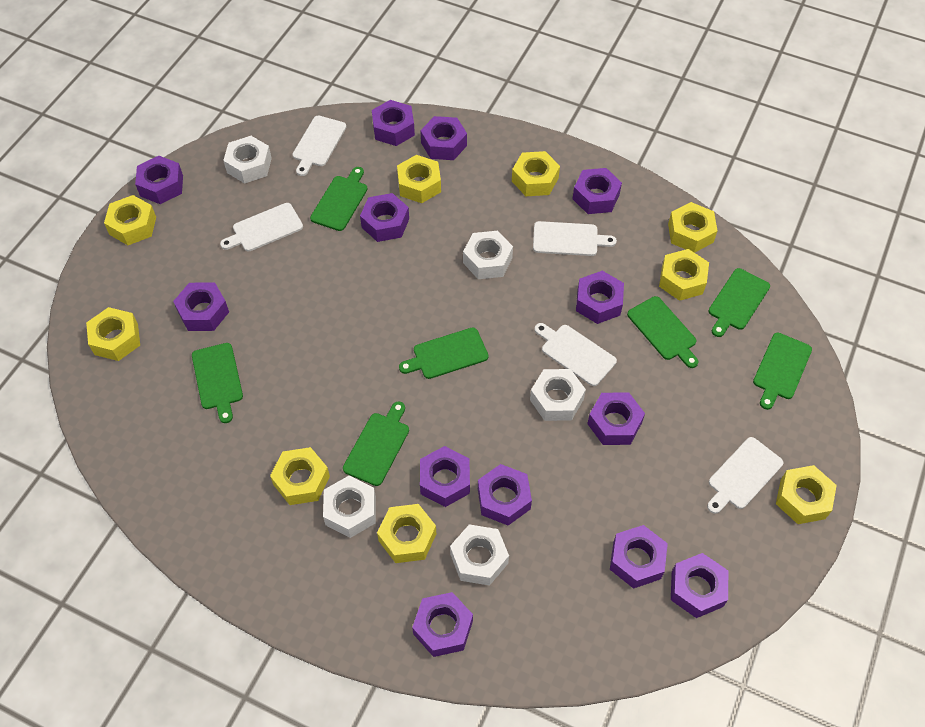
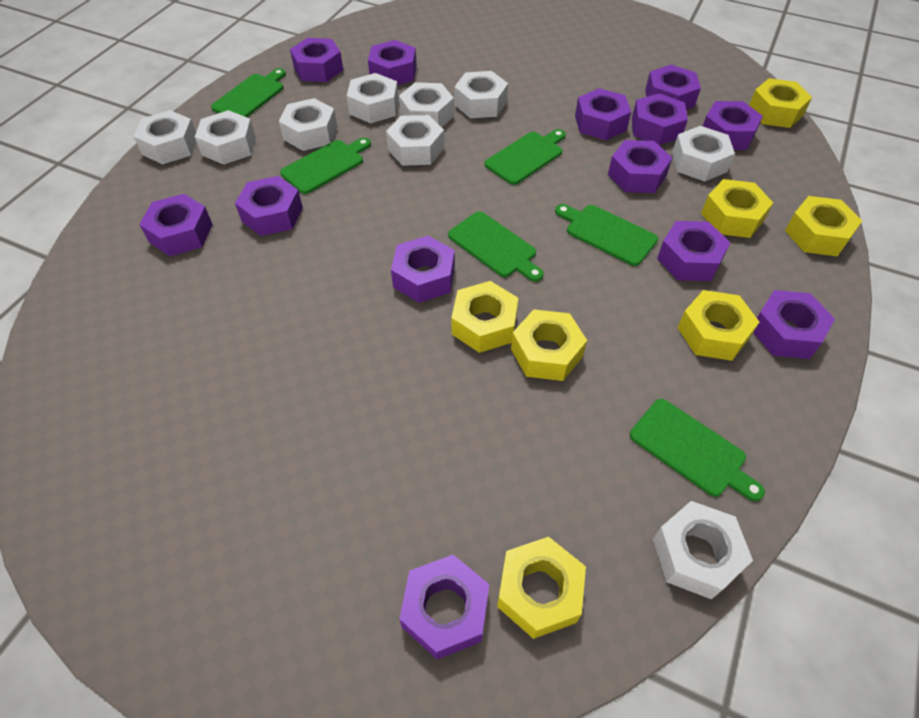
green cutting board: [192,343,243,423] [310,167,367,231] [343,401,409,486] [399,327,489,379] [627,296,699,368] [708,268,770,337] [753,333,812,410] = 7 -> [211,68,286,117] [280,138,371,194] [448,211,544,282] [484,129,566,185] [555,204,658,266] [630,399,765,501] = 6
white cutting board: [220,203,303,251] [292,115,346,176] [533,221,617,256] [534,323,617,386] [707,437,783,514] = 5 -> none = 0
white nut: [223,136,272,184] [323,476,376,538] [450,524,509,586] [463,231,513,279] [530,369,586,421] = 5 -> [133,110,196,164] [195,110,256,165] [279,98,337,151] [347,73,399,123] [386,115,444,166] [399,82,454,127] [454,71,508,118] [653,501,753,599] [672,126,735,182] = 9
yellow nut: [86,307,140,361] [104,195,156,245] [270,447,330,505] [377,504,436,563] [397,155,441,203] [512,151,560,196] [659,249,709,301] [668,202,718,253] [776,465,837,524] = 9 -> [451,281,518,353] [497,537,586,639] [511,310,587,381] [677,290,759,361] [701,179,773,238] [749,78,812,128] [785,196,862,256] = 7

